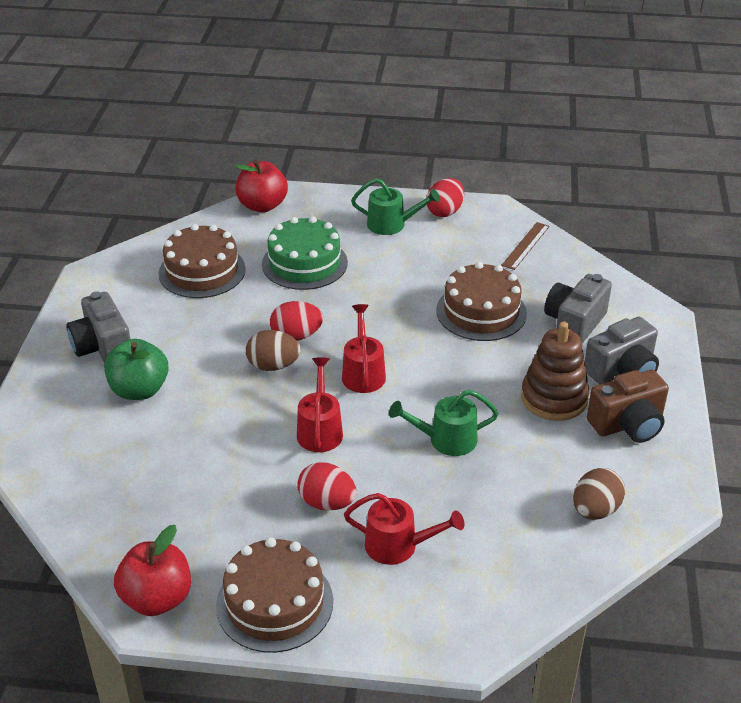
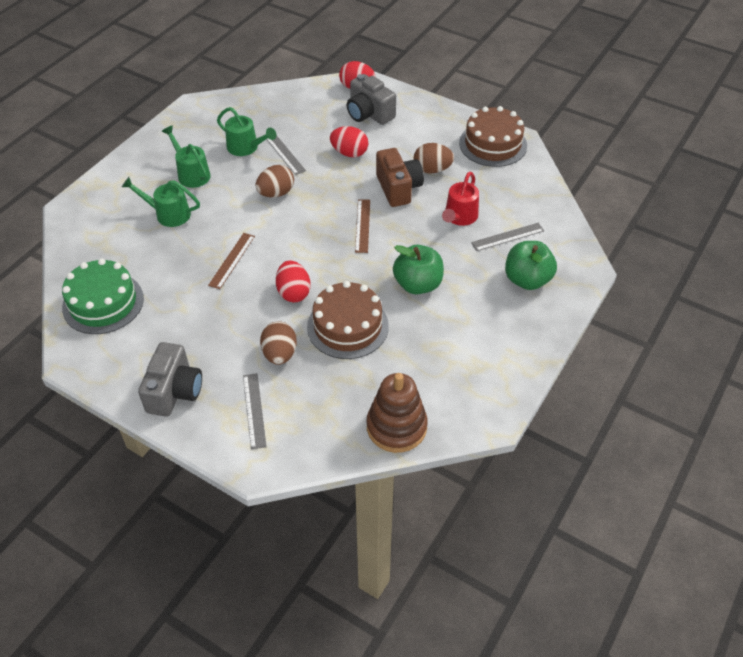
brown cake: [159,224,246,298] [216,537,333,653] [436,262,527,341] = 3 -> [307,281,389,359] [459,106,527,167] = 2
brown egg: [246,330,301,371] [573,468,625,520] = 2 -> [256,165,294,197] [260,321,297,365] [414,143,454,173] = 3
brown ruler: [501,222,550,270] = 1 -> [208,233,255,289] [355,199,370,253] = 2
green apple: [104,339,169,400] = 1 -> [393,245,444,294] [505,241,557,290] = 2
green watering can: [351,178,440,235] [389,390,499,456] = 2 -> [122,177,200,227] [162,126,211,188] [217,107,276,156] = 3
grey camera: [66,291,130,363] [544,274,612,343] [585,317,659,384] = 3 -> [138,342,202,417] [347,74,396,125] = 2
grey ruler: none = 0 -> [243,373,267,450] [266,135,306,175] [471,223,544,251] = 3
red apple: [114,525,191,616] [235,160,288,212] = 2 -> none = 0
red watering can: [297,357,343,452] [342,304,386,393] [344,493,465,565] = 3 -> [442,172,479,226] = 1

